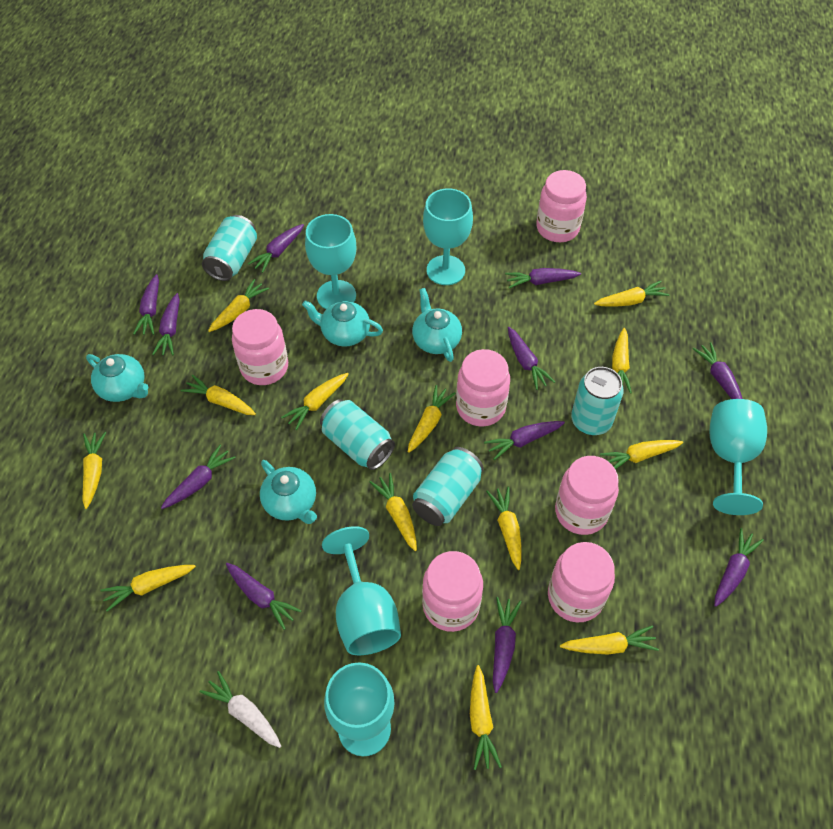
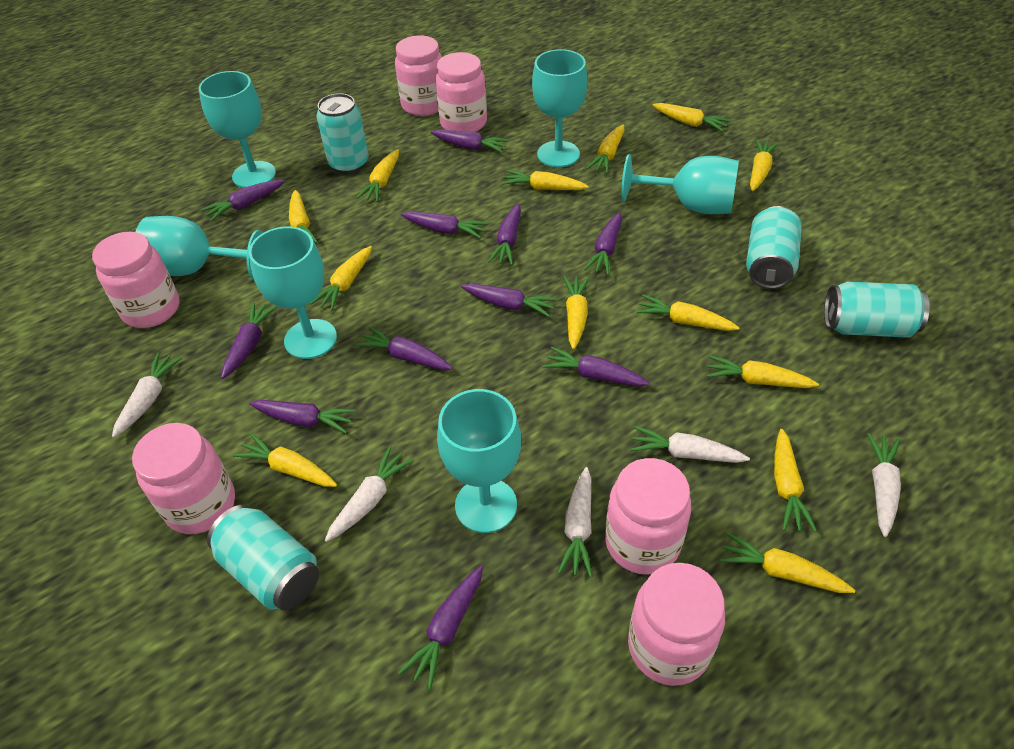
turquoise goblet: [305,214,356,309] [322,526,401,655] [324,662,395,756] [423,188,473,285] [709,399,767,515] = 5 -> [136,216,263,280] [199,71,276,188] [249,226,337,359] [437,389,521,533] [532,49,588,167] [621,154,739,214] = 6
turquoise teapot: [86,354,148,402] [260,460,317,524] [302,300,383,347] [412,288,462,362] = 4 -> none = 0
white carrot: [200,671,281,748] = 1 -> [112,353,182,438] [325,447,414,542] [558,467,593,578] [631,426,750,463] [867,433,901,537] = 5

